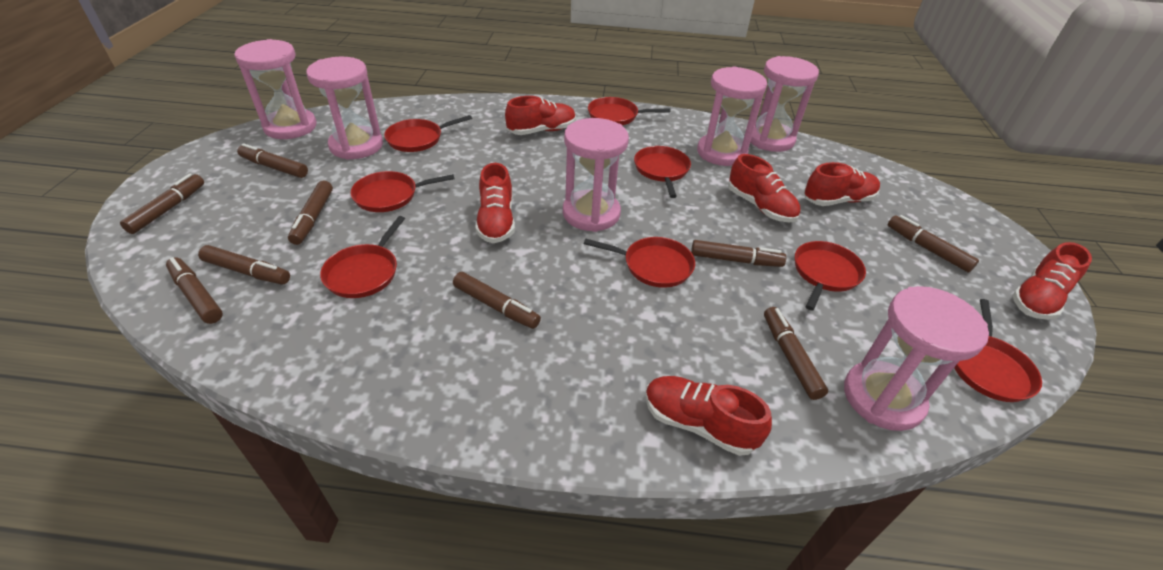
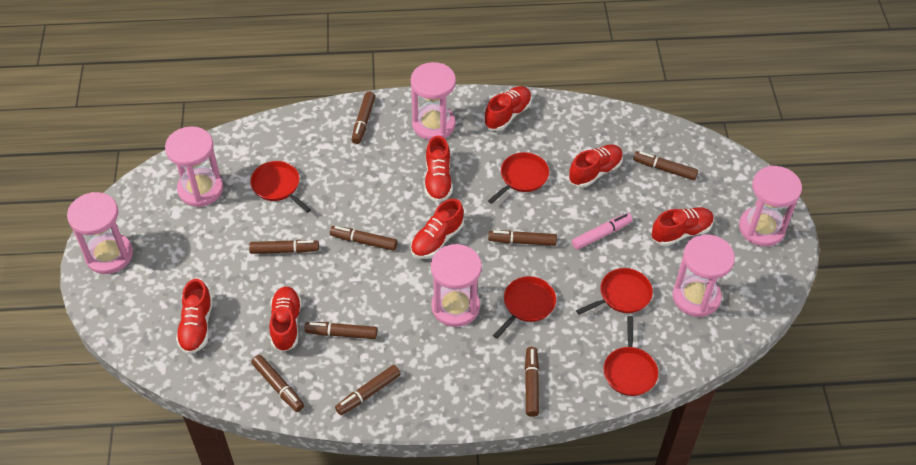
pink marker: none = 0 -> [572,213,633,250] = 1
red pan: [320,216,405,298] [350,171,455,212] [384,115,472,152] [584,237,695,288] [588,97,670,125] [634,146,691,198] [795,241,866,310] [954,299,1042,402] = 8 -> [250,161,311,213] [488,152,549,204] [493,276,556,339] [576,268,653,315] [604,316,658,396] = 5
red shoe: [475,163,515,243] [505,96,576,135] [645,376,772,456] [728,154,800,223] [804,162,880,206] [1012,242,1092,320] = 6 -> [176,279,213,354] [269,286,302,352] [411,199,464,259] [424,136,453,202] [484,86,532,131] [569,144,623,187] [652,207,714,246] = 7

